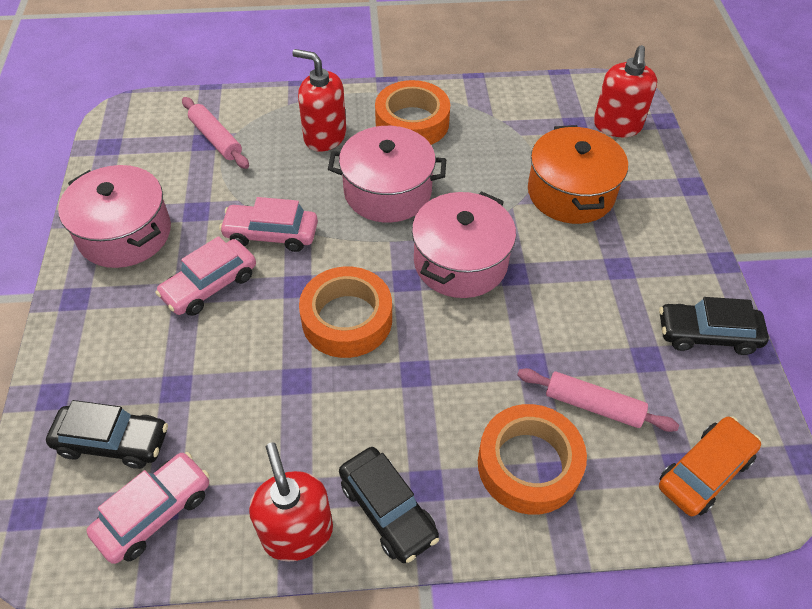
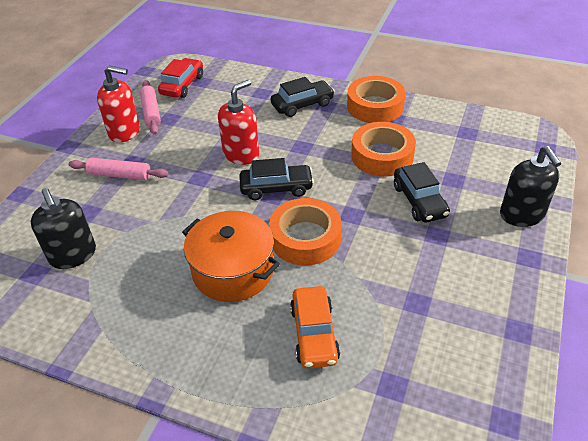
black soap dispenser: none = 0 -> [31,188,96,269] [500,146,561,227] = 2
pink car: [87,452,210,564] [155,236,256,316] [219,197,318,252] = 3 -> none = 0
pink pot: [58,165,171,268] [328,126,446,223] [412,191,516,298] = 3 -> none = 0
red car: none = 0 -> [158,58,203,98] = 1
red soap dispenser: [249,442,333,561] [292,49,346,152] [594,45,657,137] = 3 -> [97,65,140,142] [218,80,259,165] = 2

